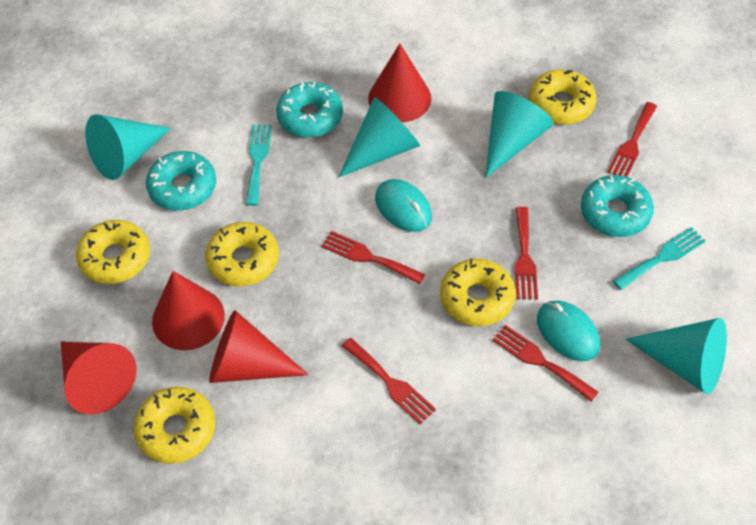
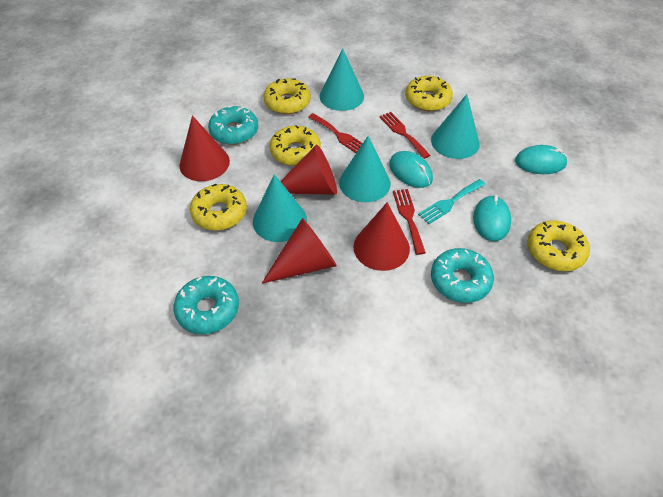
red fork: [322,231,425,284] [342,338,436,424] [492,325,598,401] [515,207,538,300] [608,102,657,177] = 5 -> [308,113,363,153] [379,112,431,159] [393,189,426,255] = 3
turquoise fork: [246,125,272,206] [613,227,706,290] = 2 -> [418,179,486,224] = 1
turquoise mouse: [375,179,432,232] [537,301,600,361] = 2 -> [389,151,433,188] [473,195,511,241] [515,145,567,174] = 3

